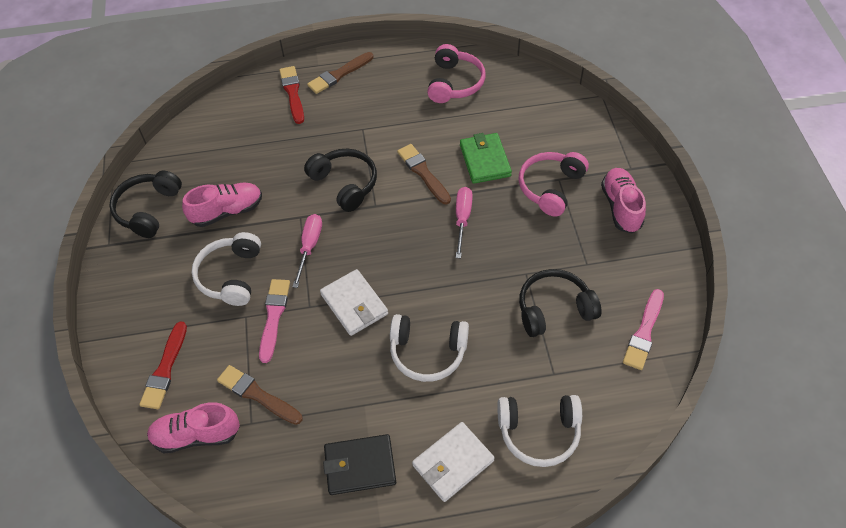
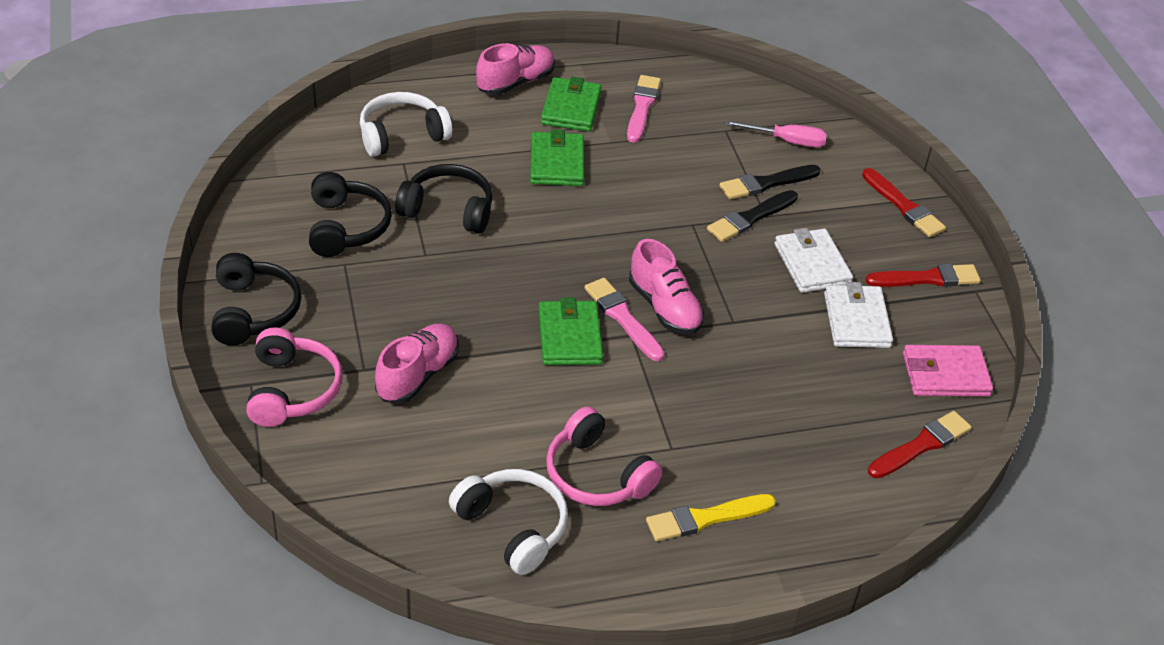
black brush: none = 0 -> [707,190,798,242] [719,165,821,199] = 2
black wallet: [323,434,396,495] = 1 -> none = 0
brown brush: [217,365,302,425] [307,52,373,94] [397,144,451,204] = 3 -> none = 0
green wallet: [460,133,512,184] = 1 -> [530,129,584,186] [538,297,603,365] [541,77,601,132] = 3
pink screwdriver: [292,214,322,288] [456,187,473,258] = 2 -> [724,120,827,147] = 1
pink wallet: none = 0 -> [903,345,993,396] = 1
red brush: [139,321,187,409] [279,66,304,124] = 2 -> [862,168,946,237] [866,264,981,287] [868,411,972,478] = 3
white headphones: [192,232,261,306] [390,314,469,382] [497,395,582,467] = 3 -> [360,92,452,156] [449,469,568,575] = 2
yellow brush: none = 0 -> [646,494,776,541] = 1

